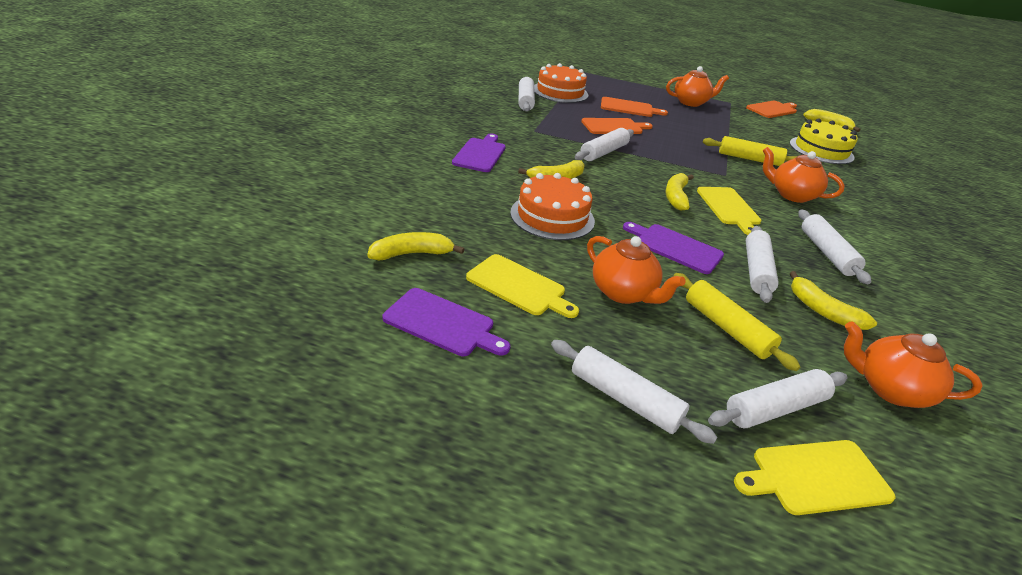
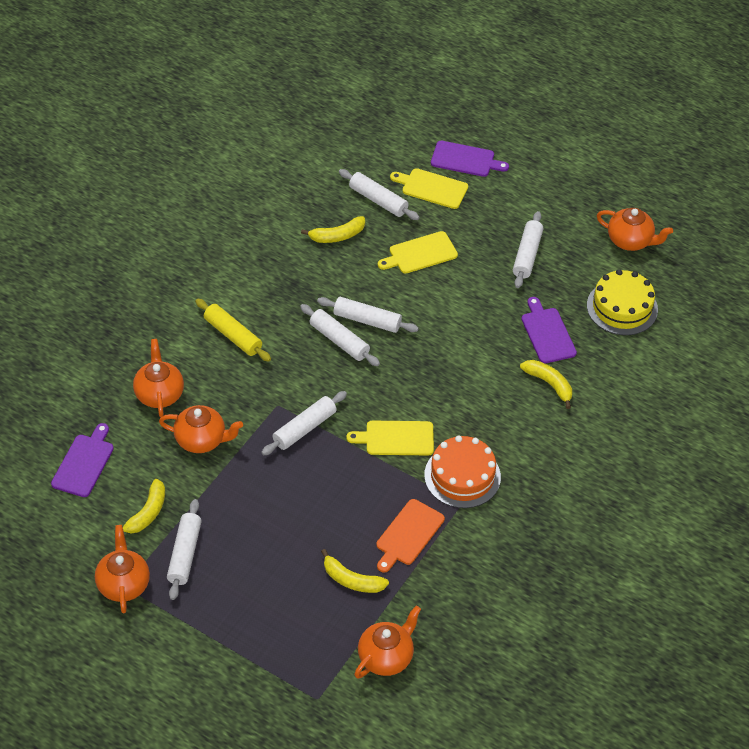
orange cake: [510,173,595,240] [534,63,588,103] = 2 -> [424,435,501,508] = 1
orange cutting board: [581,118,653,134] [601,97,668,117] [746,101,797,118] = 3 -> [376,499,445,573] = 1
orange teapot: [587,236,685,304] [666,66,729,107] [763,147,845,203] [844,321,983,408] = 4 -> [95,525,150,613] [133,339,184,417] [159,405,243,453] [354,606,421,679] [597,208,673,251] = 5
yellow banana: [367,232,465,260] [518,160,585,179] [665,173,694,211] [790,271,877,330] [803,109,860,132] = 5 -> [114,479,165,534] [301,216,365,243] [321,549,389,593] [520,360,572,409] = 4
yellow rolling pin: [673,273,801,371] [703,136,797,166] = 2 -> [195,299,271,362] = 1

